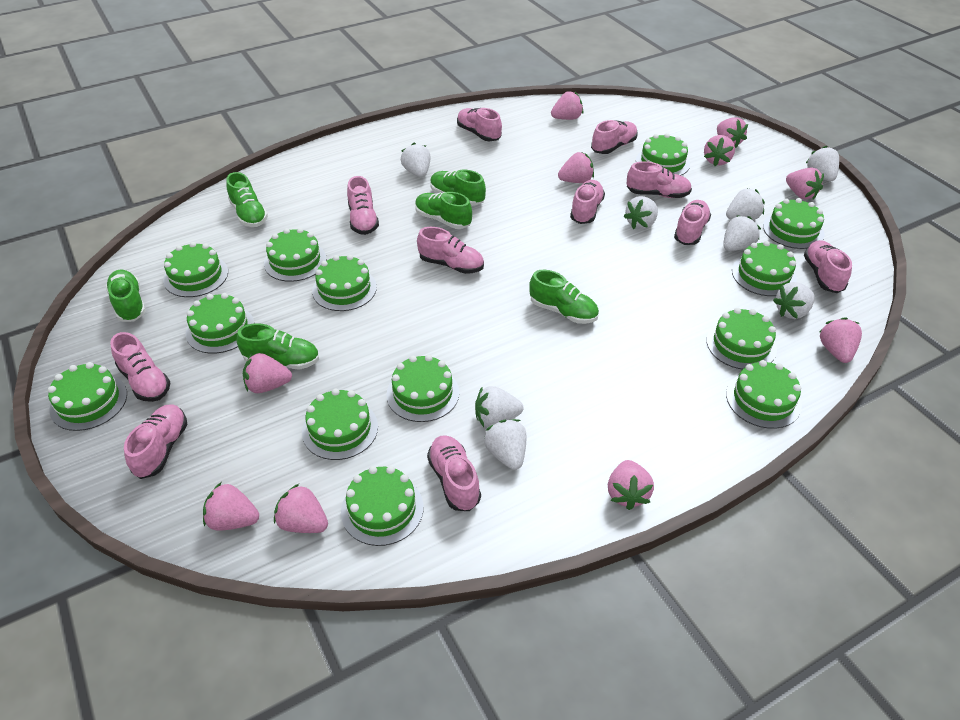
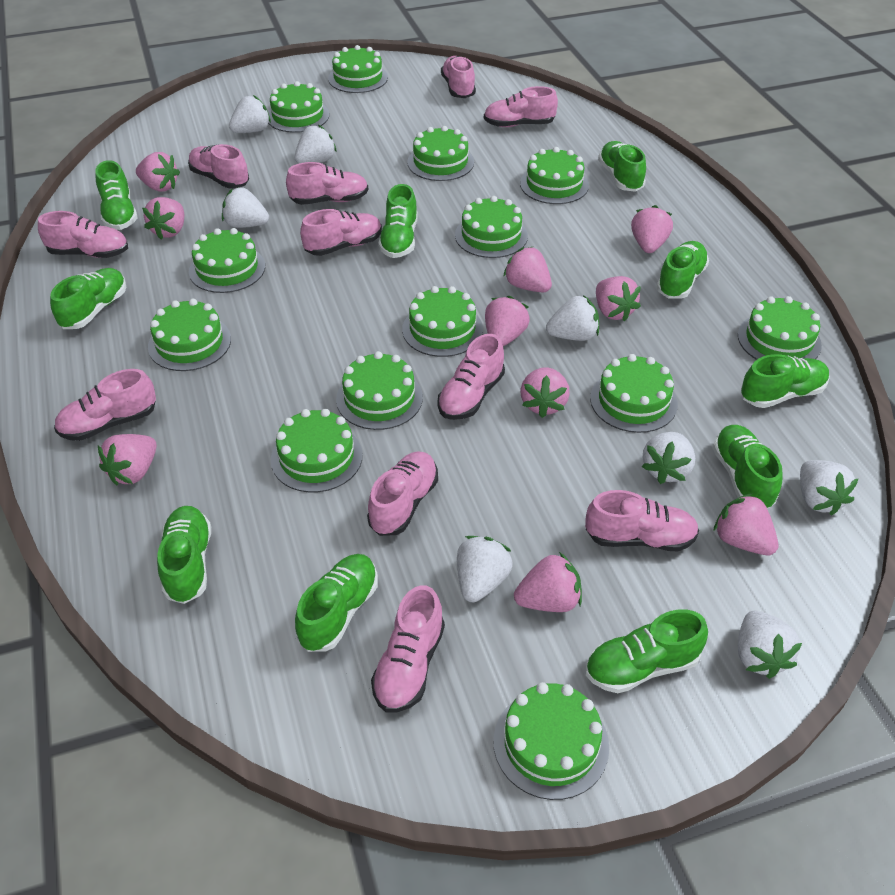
green shoe: [106,270,146,322] [226,172,268,227] [237,323,319,370] [415,192,472,229] [430,169,486,206] [529,270,599,324] = 6 -> [50,268,126,329] [95,160,137,230] [157,506,211,604] [295,554,378,652] [378,184,418,258] [586,609,708,693] [598,141,646,192] [656,241,709,299] [713,425,782,509] [741,354,830,408] = 10

